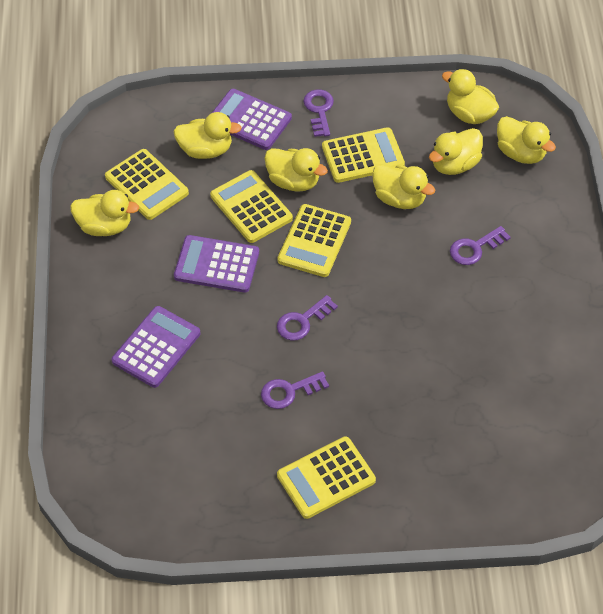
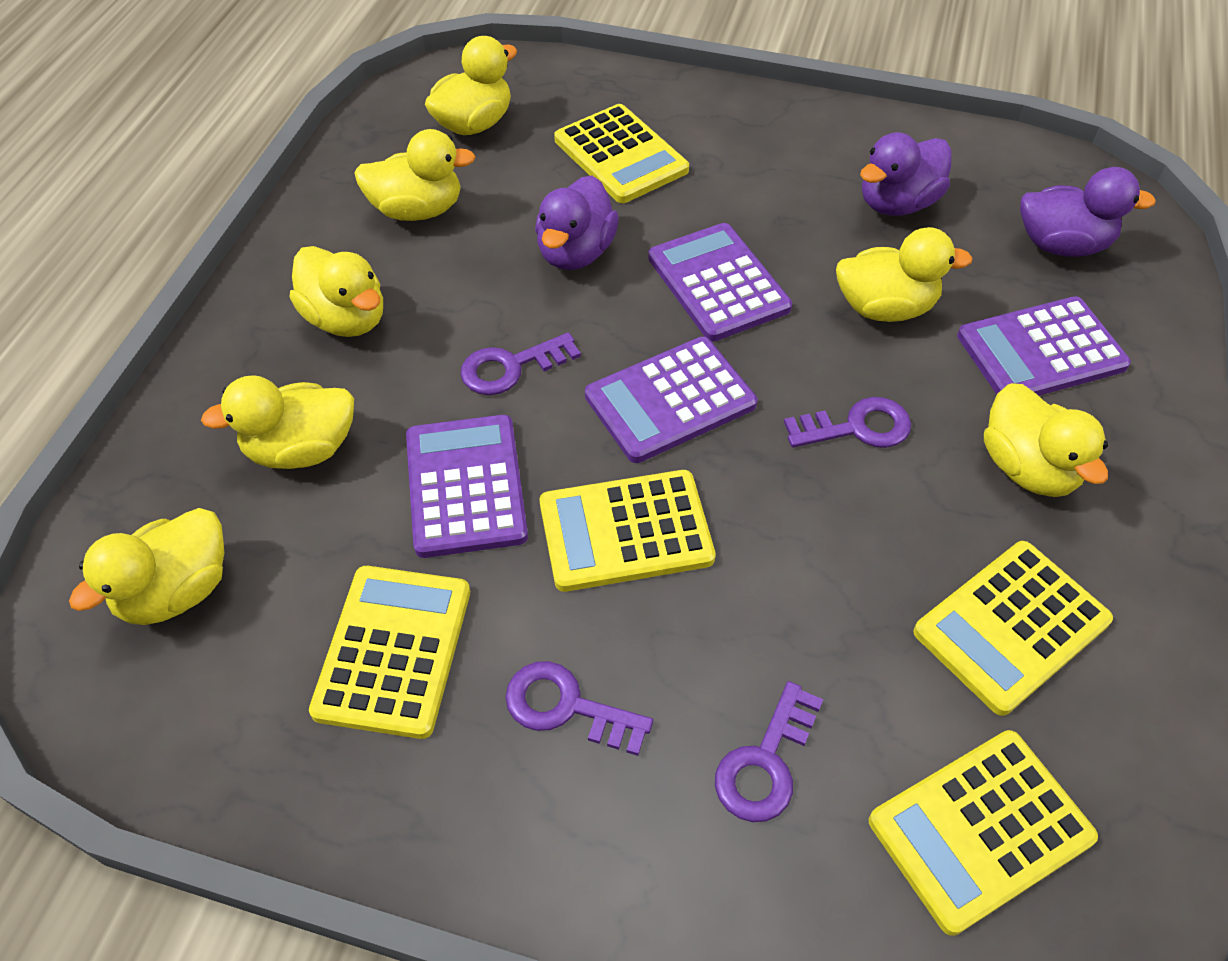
purple calculator: [112,306,200,388] [174,235,259,293] [212,89,292,150] = 3 -> [406,415,528,558] [585,337,757,463] [648,223,792,341] [957,297,1131,396] = 4
purple duck: none = 0 -> [535,176,619,270] [860,132,952,216] [1020,167,1156,257] = 3

